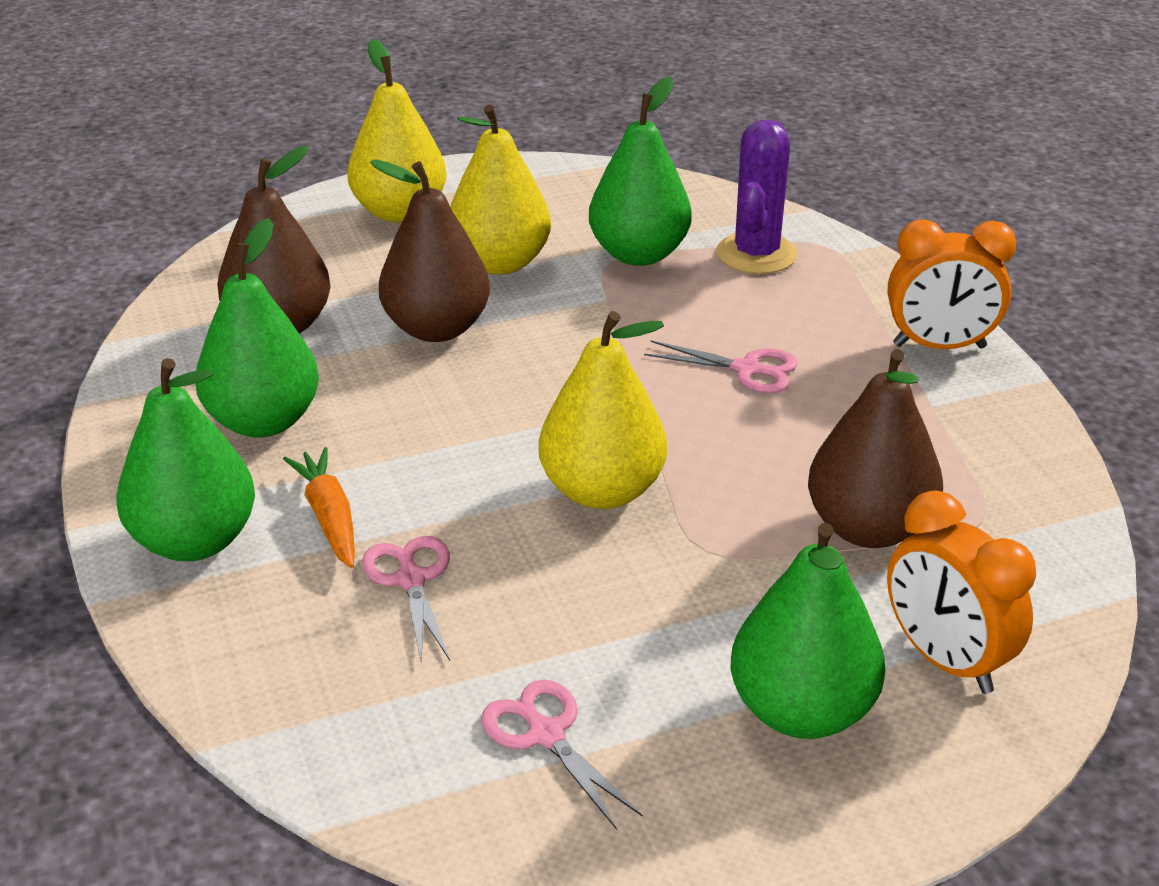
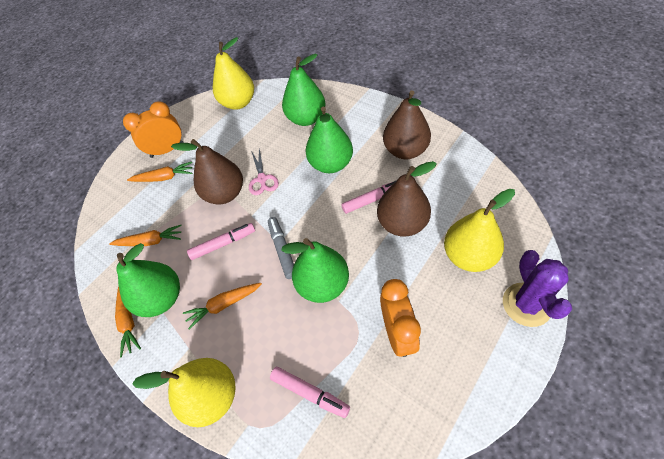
grey marker: none = 0 -> [268,217,294,279] = 1
orange carrot: [283,447,355,568] = 1 -> [109,225,182,246] [115,286,141,357] [127,162,193,182] [183,283,262,329] = 4
pink marker: none = 0 -> [187,223,255,260] [270,367,350,418] [341,180,397,214] = 3
pink scissors: [362,536,450,665] [481,680,643,830] [644,340,798,393] = 3 -> [249,148,279,195] = 1

